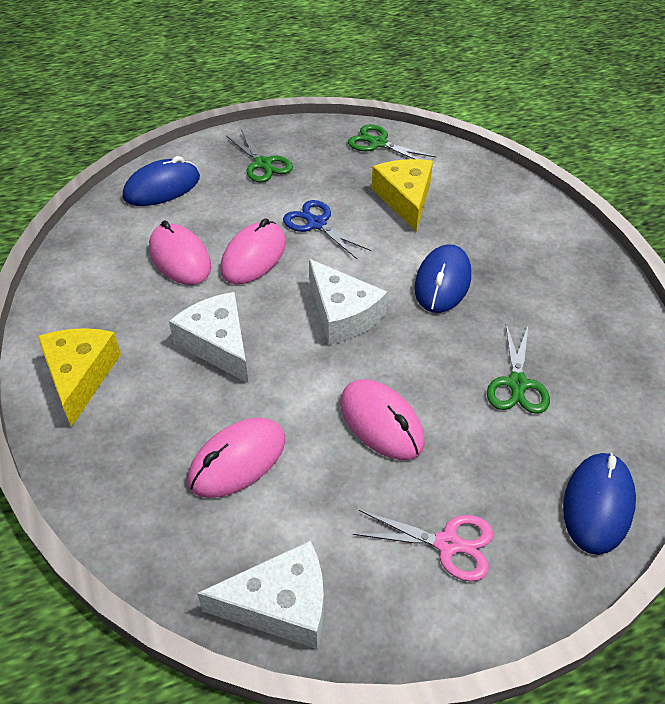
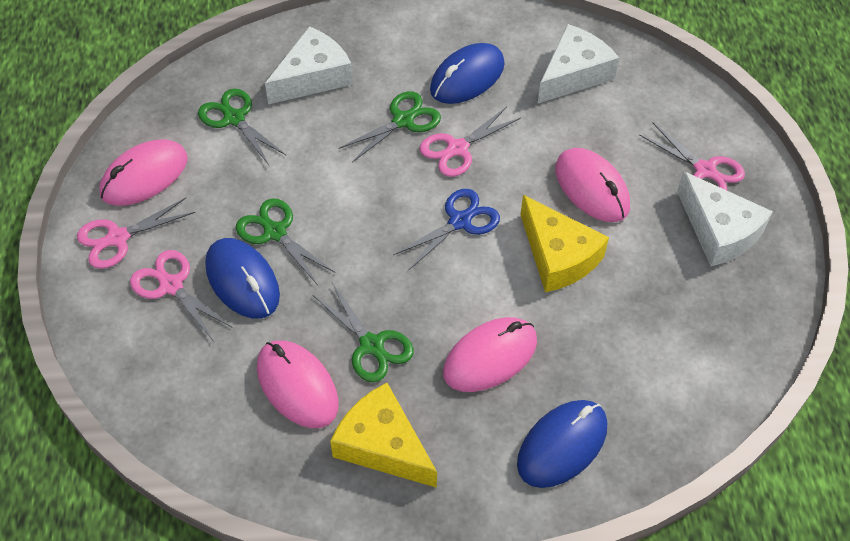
green scissors: [226,130,293,182] [348,124,436,159] [487,325,550,414] = 3 -> [198,88,287,165] [236,198,336,284] [313,283,414,382] [339,91,441,162] = 4
pink scissors: [353,510,493,581] = 1 -> [77,198,195,269] [130,250,232,342] [420,107,521,177] [639,123,745,190] = 4

